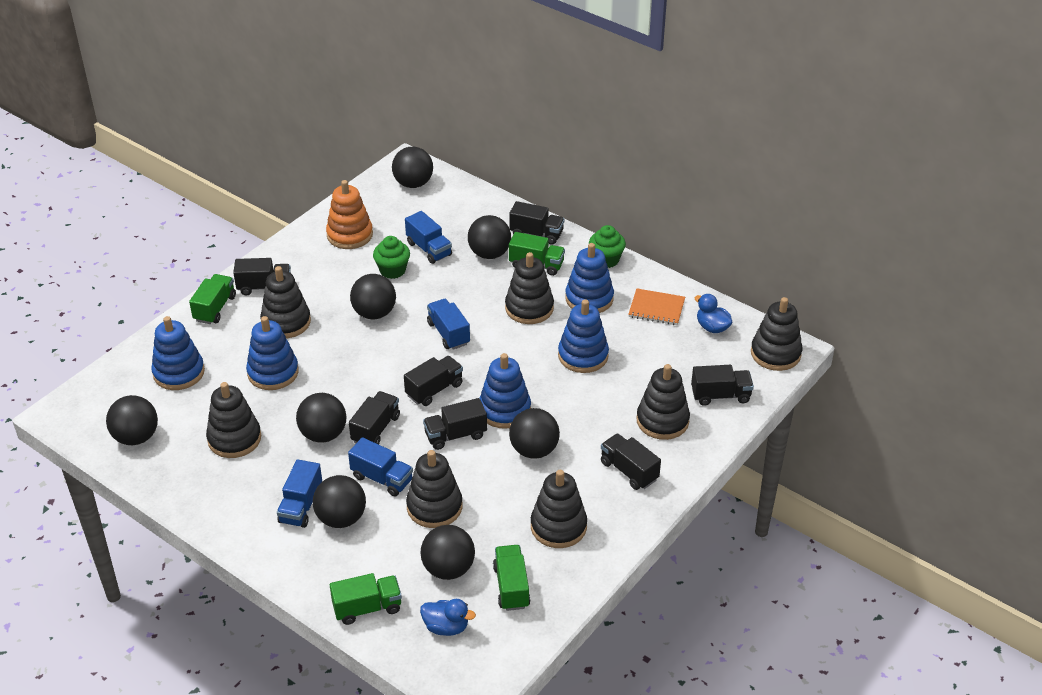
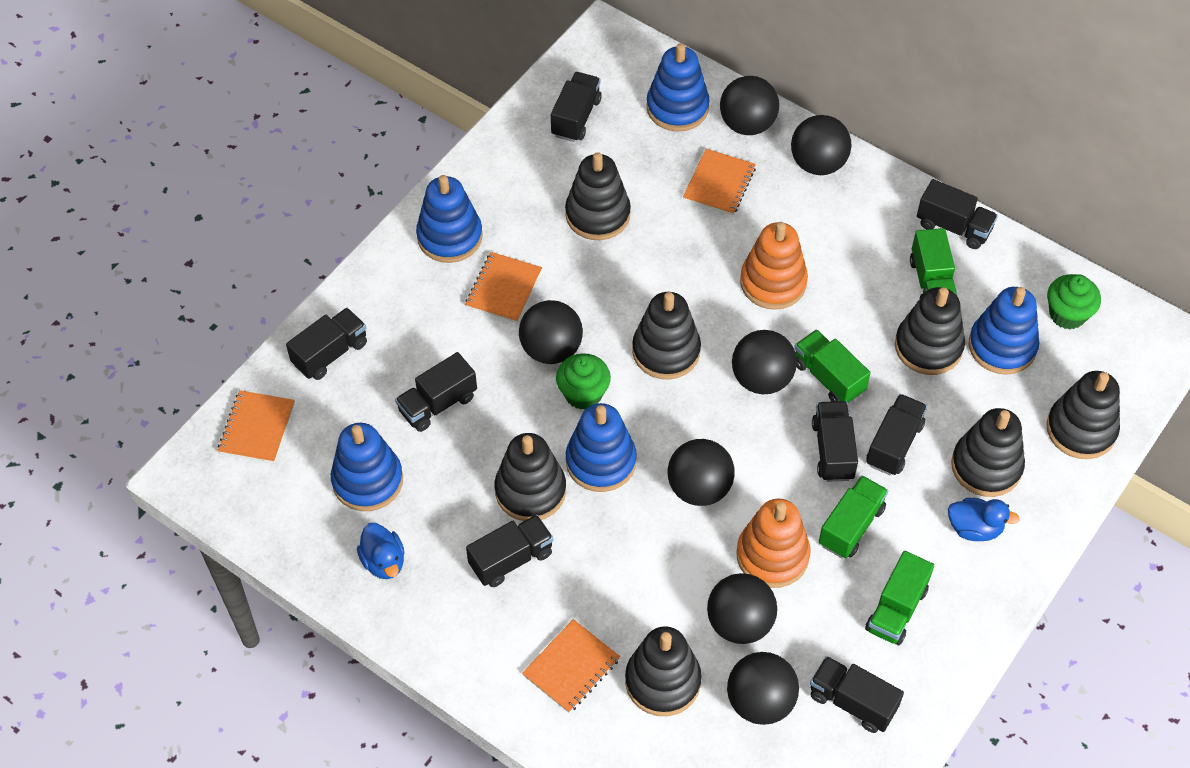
black ball: [106,395,158,445] [296,393,346,443] [313,475,366,528] [350,274,396,319] [392,147,433,188] [420,525,475,580] [468,215,511,259] [509,408,560,459] = 8 -> [519,300,583,364] [668,439,735,506] [707,573,777,644] [720,76,779,135] [727,652,799,725] [732,330,797,394] [791,115,852,175] = 7
black truck: [233,258,291,295] [349,391,400,444] [404,356,463,406] [423,398,487,450] [509,201,564,245] [601,433,661,490] [691,365,754,406] = 7 -> [286,308,367,380] [395,352,477,432] [466,515,553,587] [551,72,602,142] [810,656,904,733] [812,401,858,482] [866,394,927,476] [917,179,998,249] = 8
blue truck: [277,459,322,528] [348,437,413,497] [405,211,452,264] [427,299,470,350] = 4 -> none = 0
orange notebook: [628,288,685,325] = 1 -> [218,390,295,463] [465,252,542,323] [522,619,620,713] [683,149,756,215] = 4
orange stacking toy: [326,180,373,249] = 1 -> [736,499,811,588] [740,222,808,310] = 2

